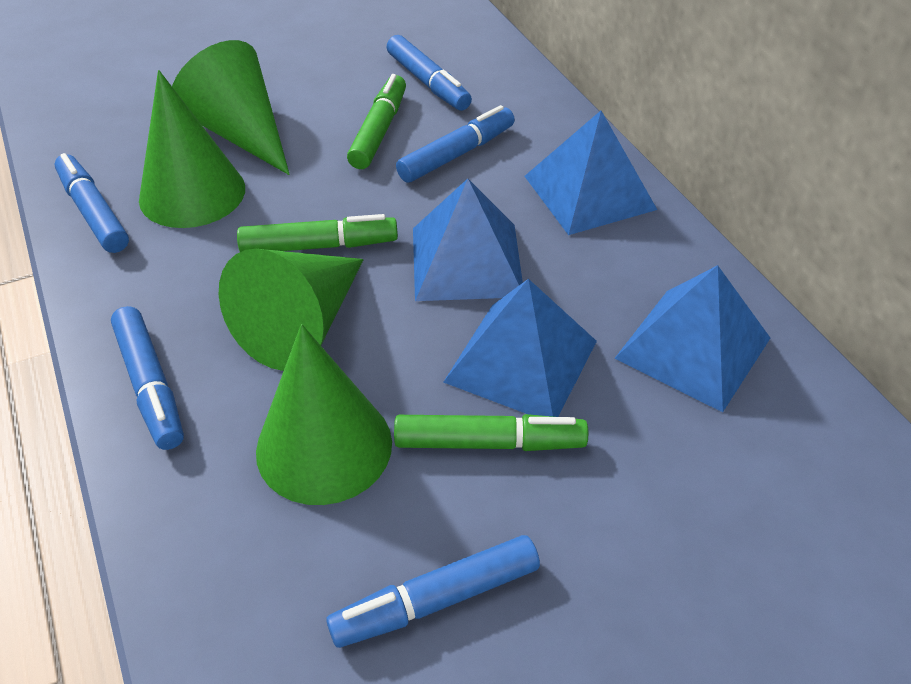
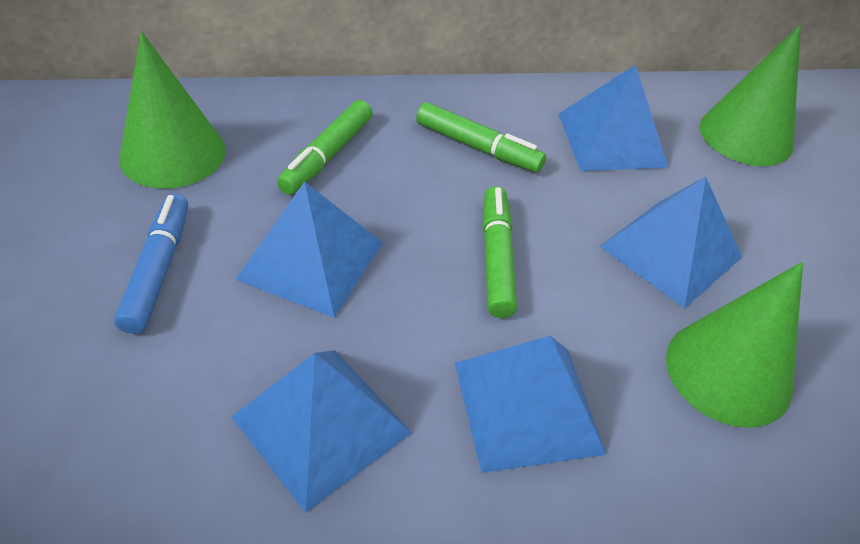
blue marker: [55,153,129,253] [111,306,184,450] [326,535,540,648] [386,35,472,111] [396,105,515,183] = 5 -> [114,194,188,334] = 1
blue pyramid: [413,179,523,301] [443,279,597,417] [525,111,657,235] [614,265,770,412] = 4 -> [231,350,412,513] [235,182,383,318] [455,336,606,473] [558,65,668,171] [599,176,742,308] = 5
green cone: [139,70,245,228] [172,40,290,175] [219,249,364,371] [256,324,392,505] = 4 -> [119,32,225,189] [666,262,803,428] [700,25,801,166] = 3

